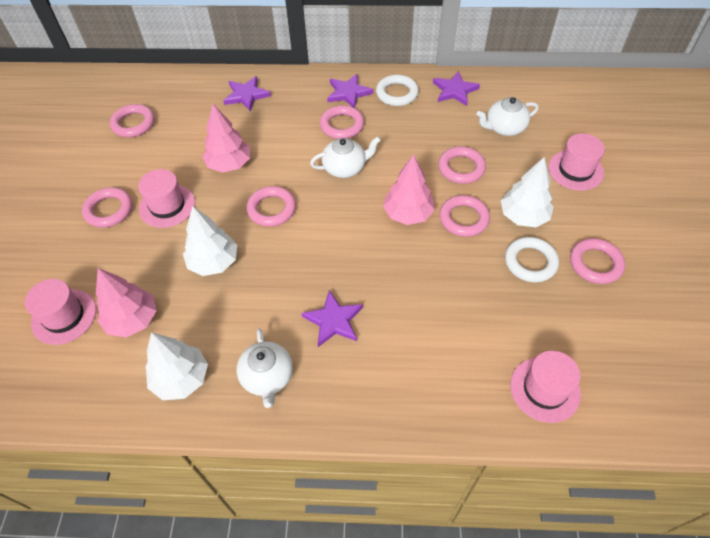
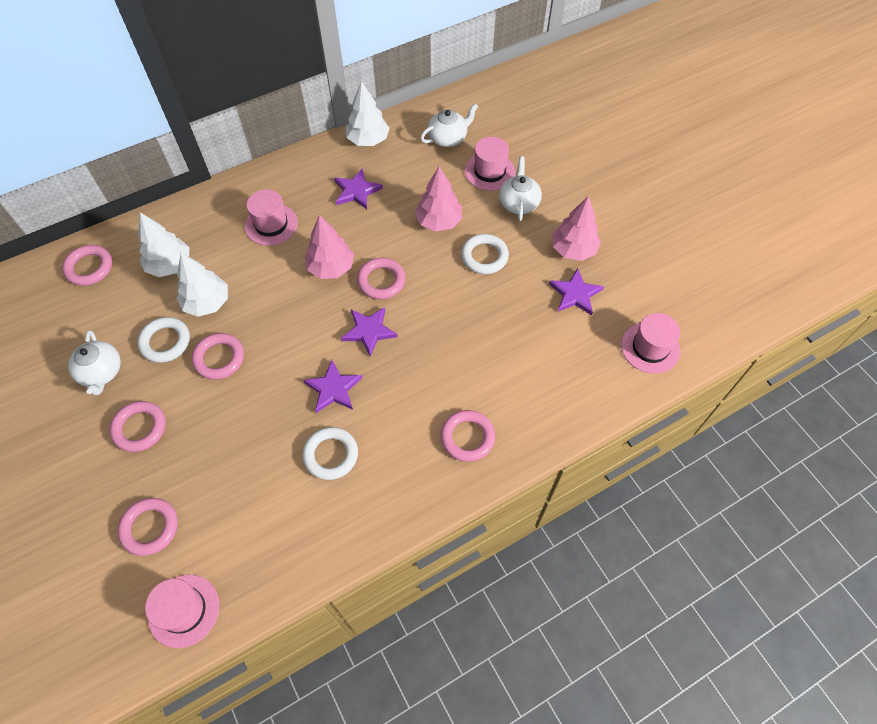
pink ring: [82,187,132,228] [110,104,155,137] [246,186,296,227] [320,105,364,139] [438,147,486,184] [439,195,490,237] [570,238,625,284] = 7 -> [62,245,112,286] [110,401,166,452] [118,498,178,556] [192,333,244,380] [357,258,406,299] [440,410,495,462] = 6
white ring: [376,75,419,106] [505,237,559,282] = 2 -> [138,317,190,363] [302,427,358,480] [461,234,509,274] = 3

